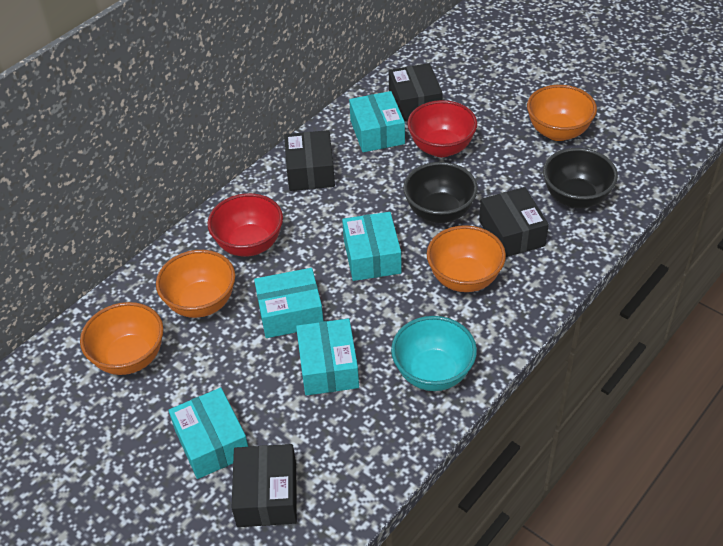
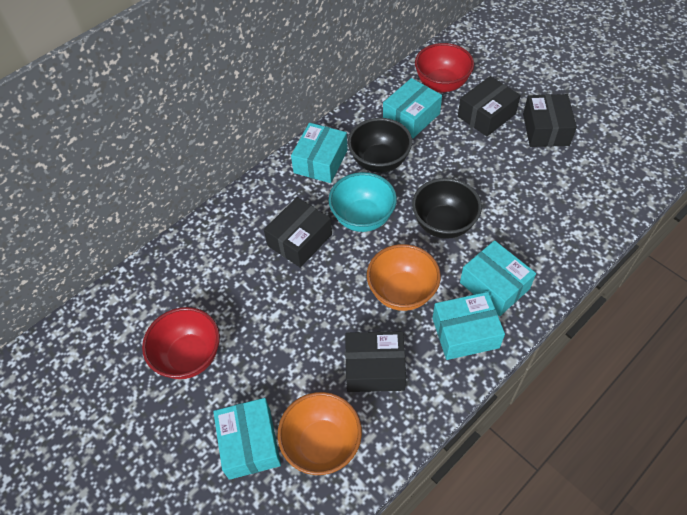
orange bowl: [80,302,163,375] [156,250,235,318] [427,225,506,292] [527,85,597,141] = 4 -> [277,392,362,475] [367,244,441,311] = 2

